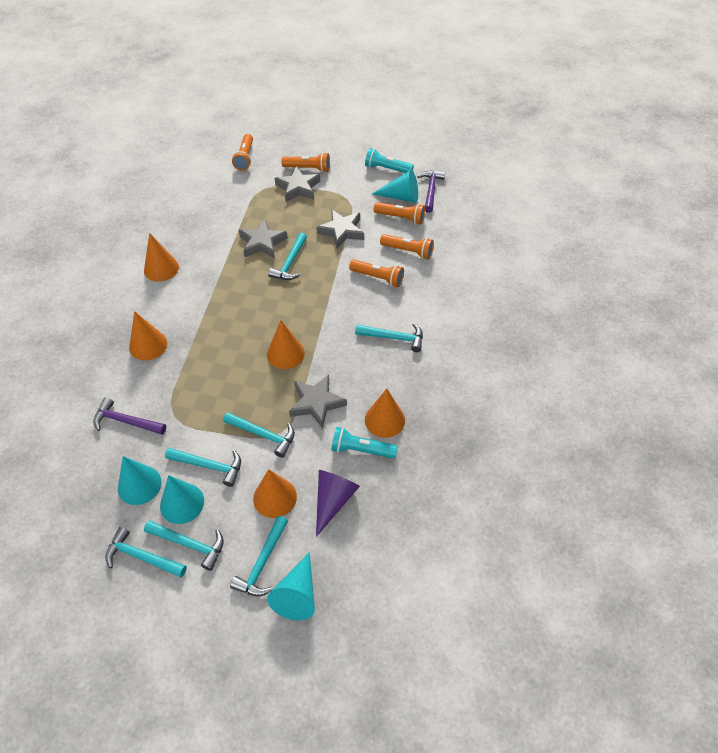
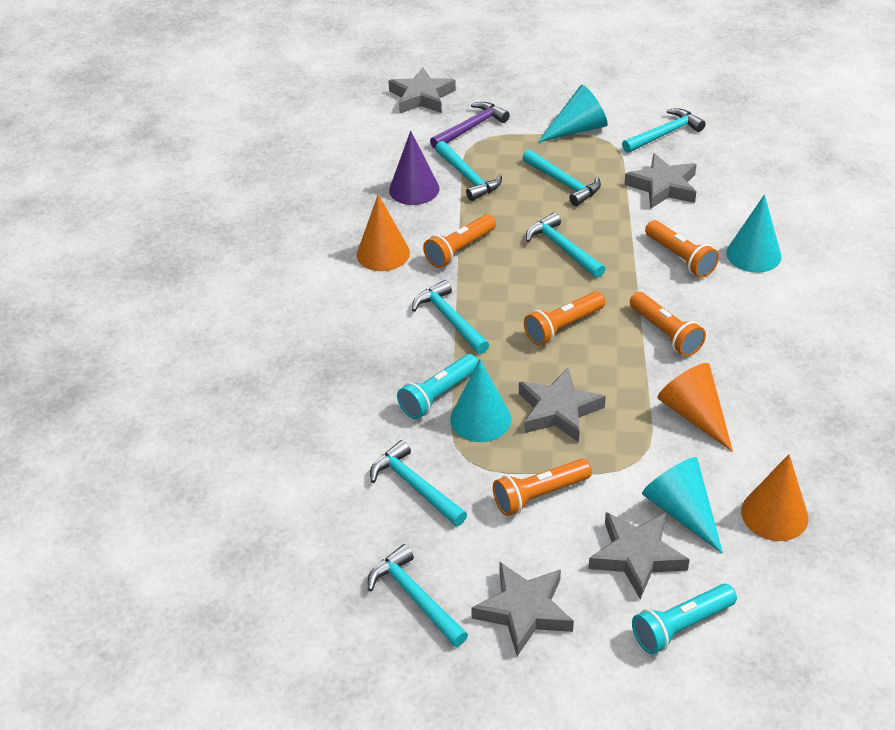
grey star: [239,219,288,258] [275,166,320,202] [289,375,347,429] [316,209,364,249] = 4 -> [388,67,456,113] [471,562,574,656] [519,367,606,442] [588,512,690,599] [624,153,697,209] = 5
orange cone: [129,311,167,361] [144,233,179,281] [253,469,297,518] [267,320,305,369] [365,388,405,438] = 5 -> [357,194,410,271] [657,363,733,452] [741,454,809,541] = 3
purple hammer: [93,397,166,435] [417,170,445,213] = 2 -> [430,102,510,149] = 1

